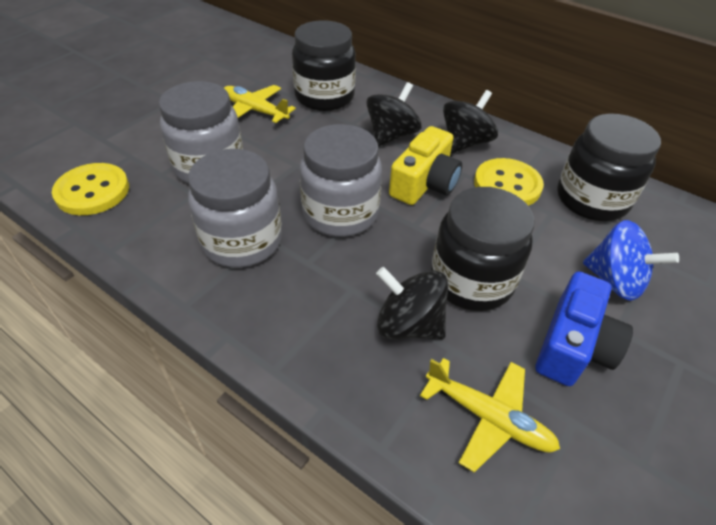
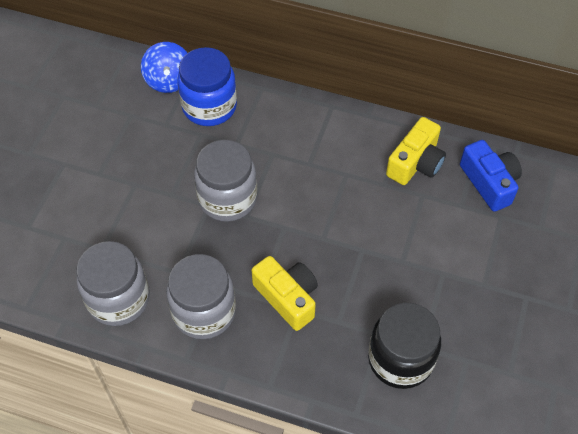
black jar: [292,20,356,111] [431,187,535,311] [557,113,661,221] = 3 -> [368,303,441,389] = 1
black spinning top: [366,82,422,147] [376,267,448,339] [443,90,498,153] = 3 -> none = 0
blue jar: none = 0 -> [177,47,237,126] = 1
yellow button: [52,163,129,215] [474,158,544,206] = 2 -> none = 0
yellow camera: [389,126,462,205] = 1 -> [252,256,318,331] [386,117,446,185] = 2
yellow plane: [224,85,296,123] [420,358,560,472] = 2 -> none = 0

